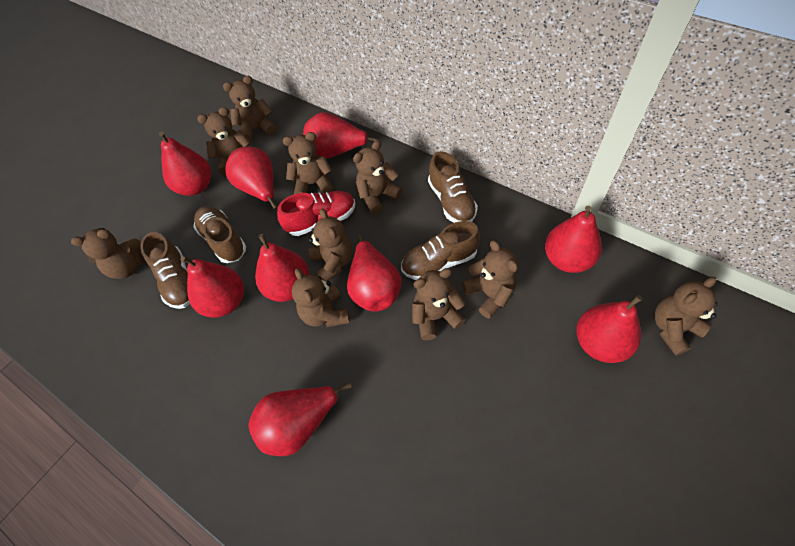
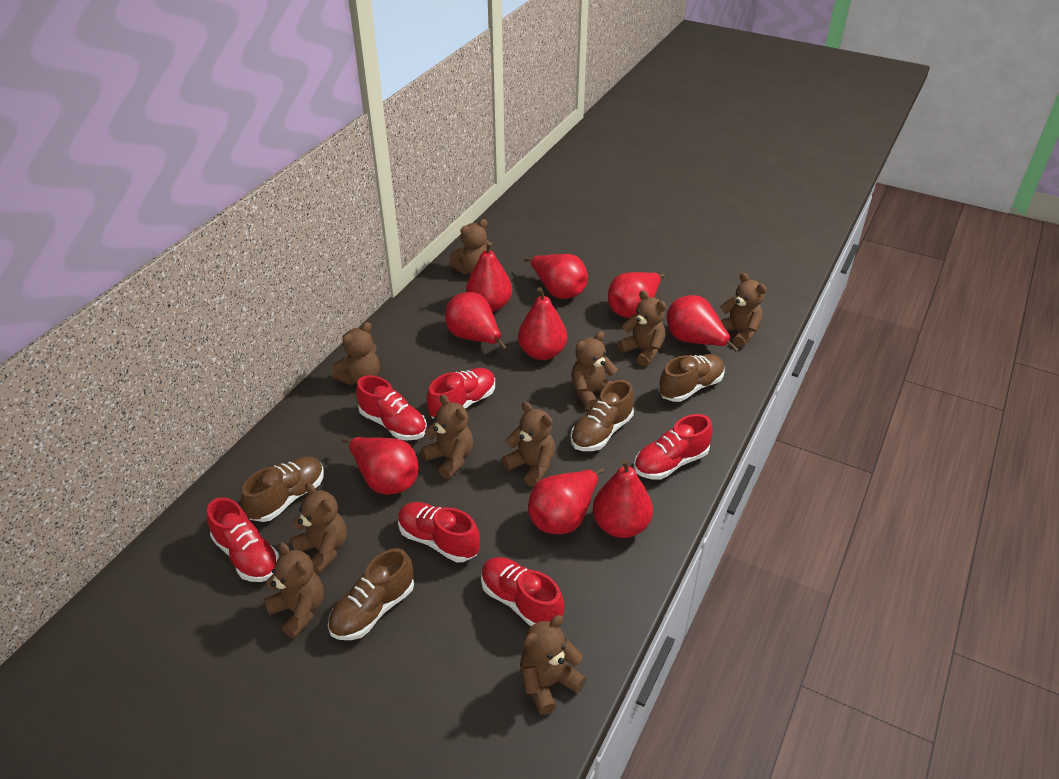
red shoe: [277,191,355,236] = 1 -> [207,497,280,582] [356,375,427,440] [398,502,480,562] [427,368,495,419] [481,557,564,626] [634,414,713,480] = 6

